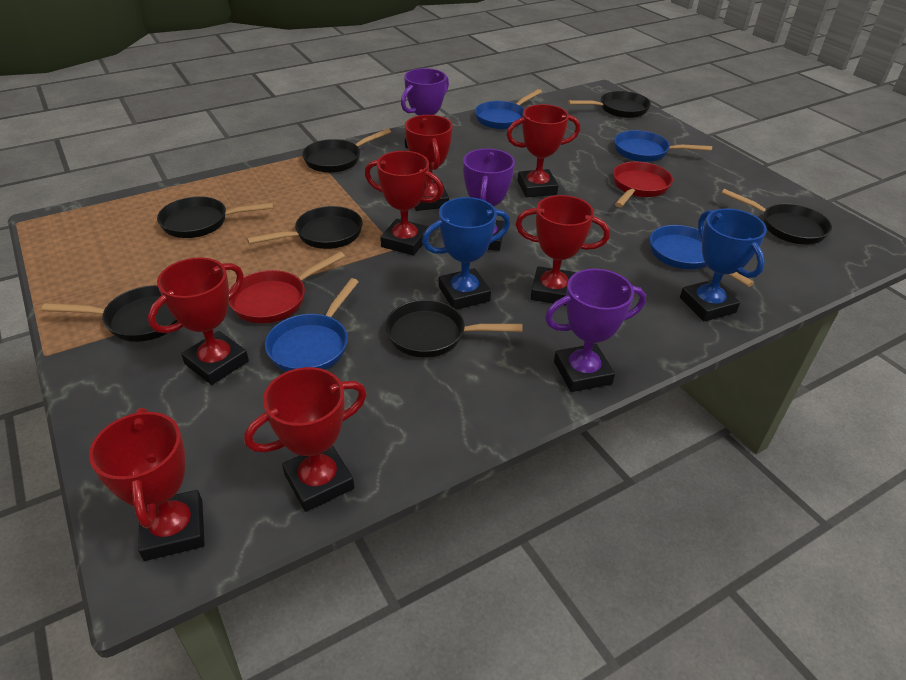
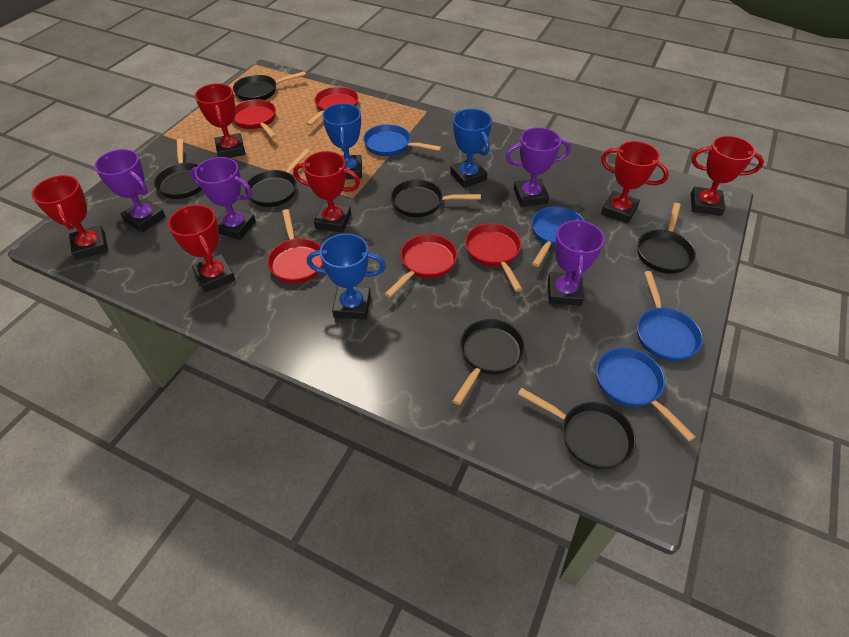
blue trophy: [422,197,510,310] [680,208,767,321] = 2 -> [307,233,386,319] [322,103,362,179] [450,109,492,188] = 3
purple trophy: [401,68,449,149] [463,148,515,251] [545,269,646,392] = 3 -> [94,149,166,232] [190,157,256,240] [506,127,571,207] [548,218,605,306] = 4
red pan: [229,252,345,323] [613,162,673,207] = 2 -> [233,99,277,139] [267,209,323,283] [306,87,358,126] [385,234,457,298] [465,223,522,292] = 5
red trophy: [89,408,205,561] [148,257,249,385] [244,367,367,512] [365,151,444,255] [405,115,453,211] [507,104,580,197] [515,195,610,306] = 7 -> [32,175,108,260] [168,205,235,292] [195,83,245,158] [293,151,360,233] [601,141,669,223] [691,135,764,216] = 6

